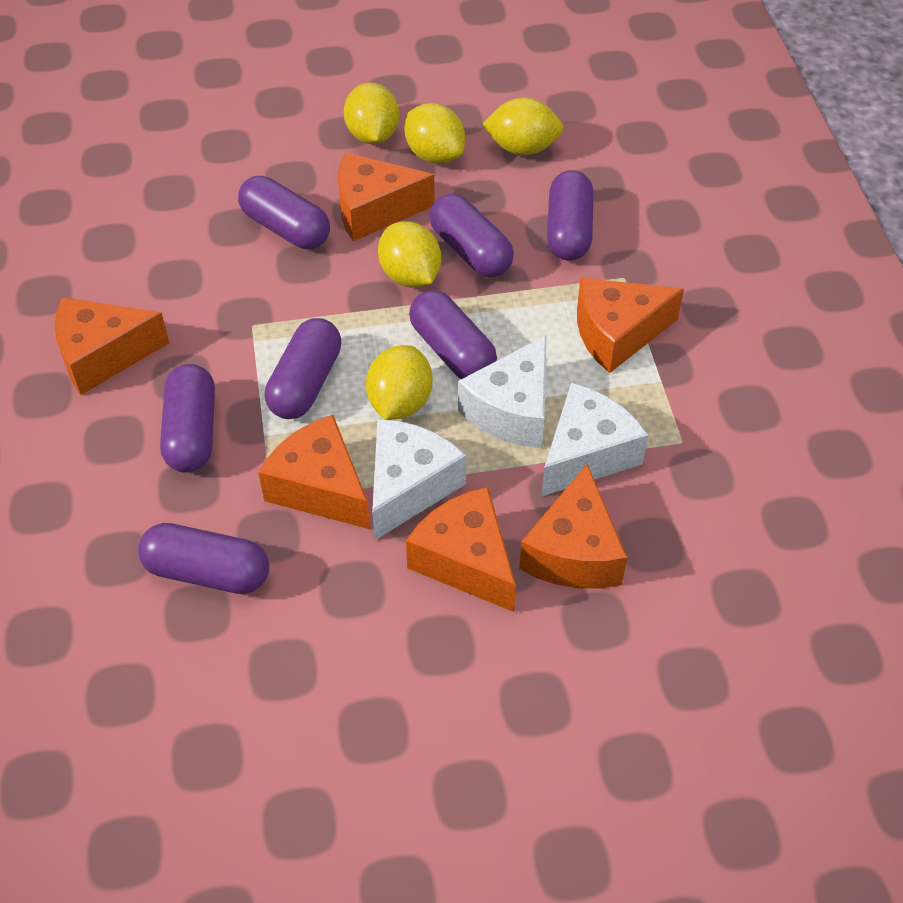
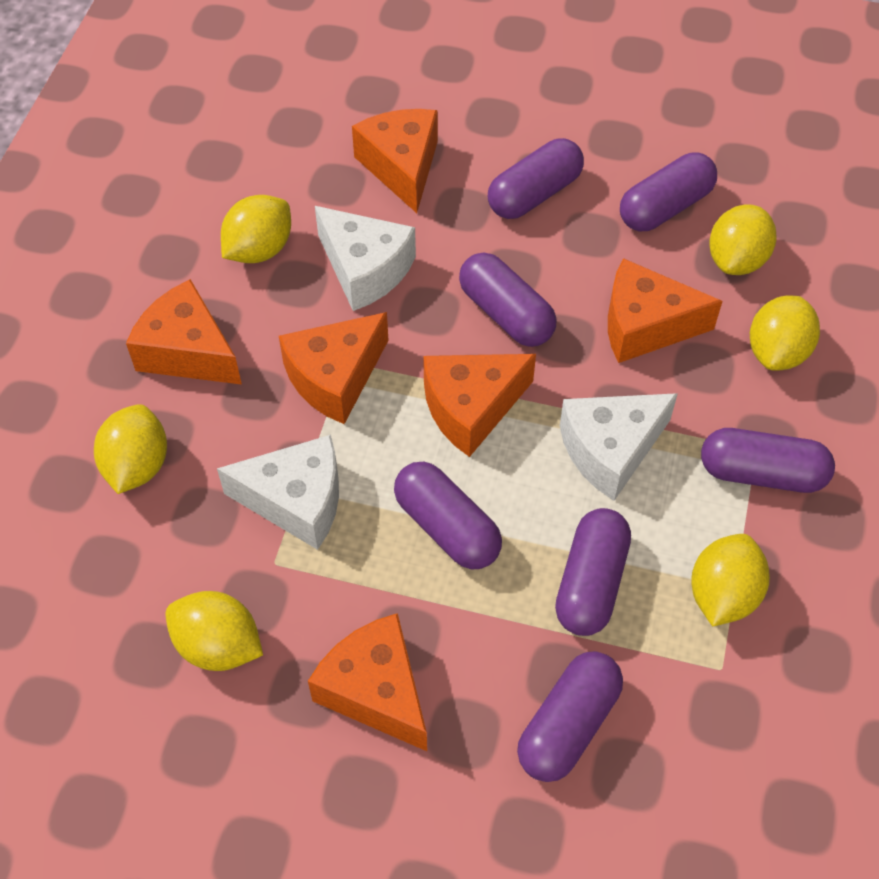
yellow lemon: [344,83,399,144] [366,345,433,420] [378,221,441,288] [404,103,465,164] [482,98,564,155] = 5 -> [94,404,167,494] [165,591,263,671] [221,195,291,263] [691,534,770,627] [709,204,776,275] [750,295,820,371] = 6

